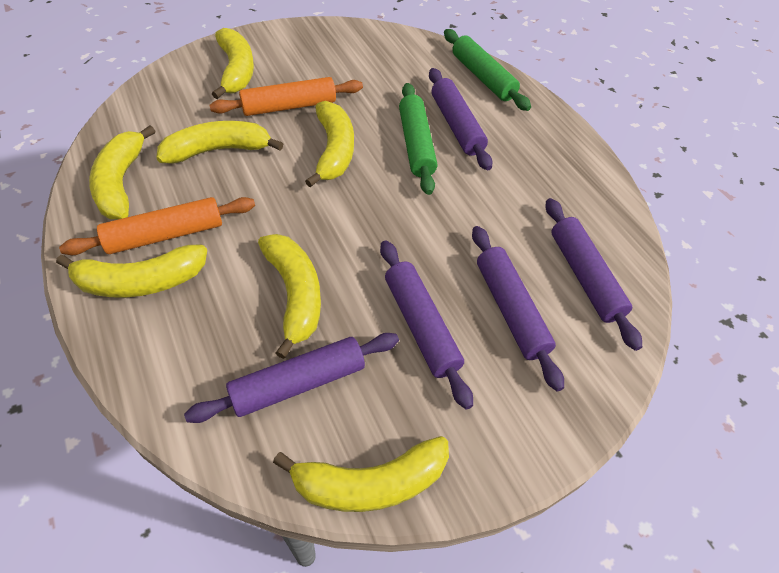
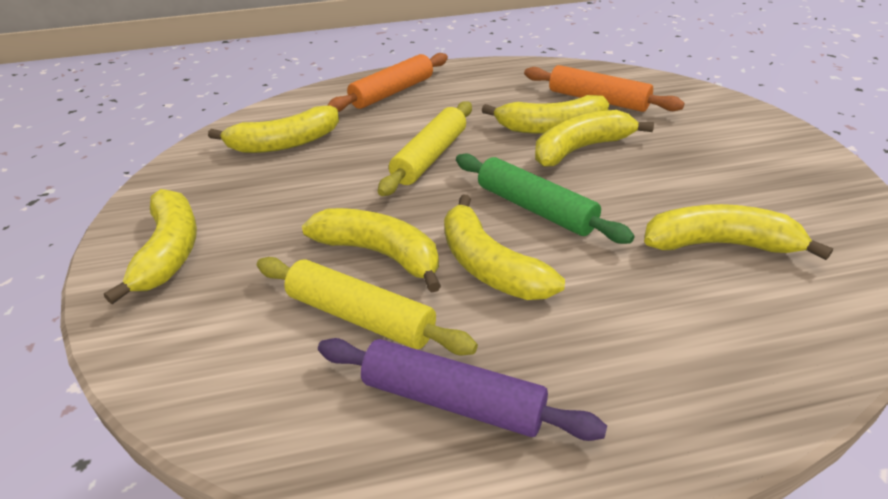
green rolling pin: [399,83,437,195] [444,29,531,111] = 2 -> [456,153,635,244] = 1
purple rolling pin: [184,333,399,423] [380,240,473,410] [429,68,492,171] [472,226,564,391] [545,198,642,351] = 5 -> [318,338,607,441] = 1
yellow rolling pin: none = 0 -> [257,257,478,355] [378,101,472,196] = 2

